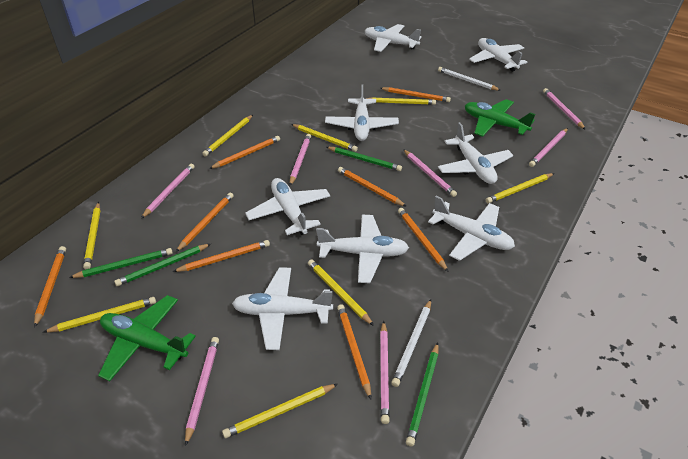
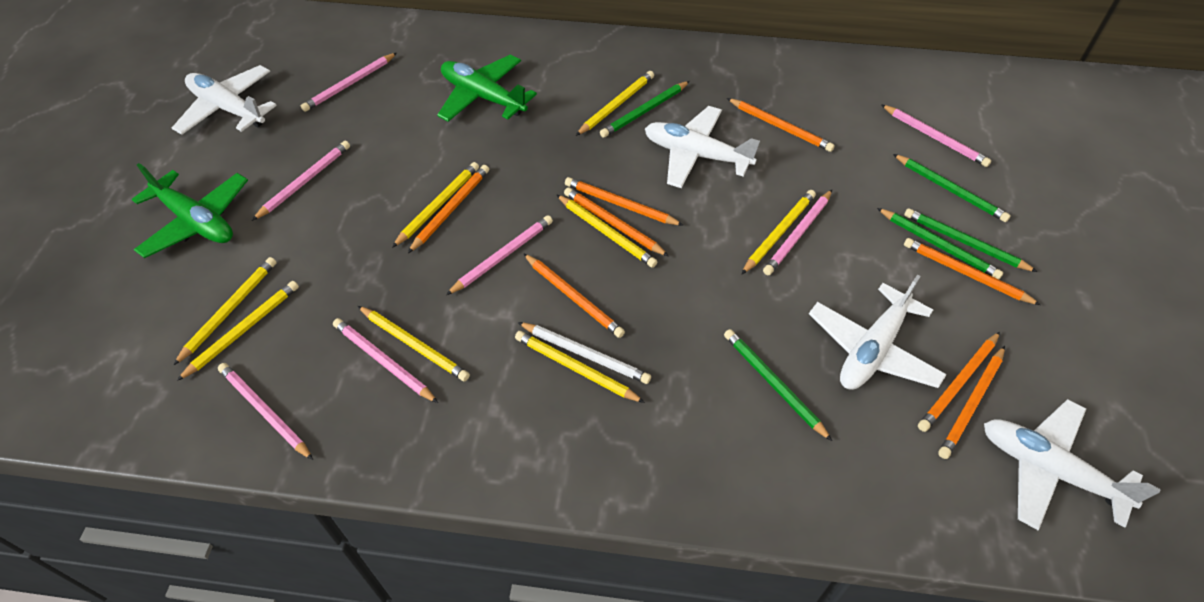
green pencil: [69,248,173,278] [114,244,210,286] [327,147,402,171] [406,342,438,447] = 4 -> [600,81,690,138] [724,329,832,441] [877,208,1003,279] [893,154,1011,222] [904,208,1038,272] = 5
white pencil: [391,299,431,387] [438,67,501,91] = 2 -> [518,322,651,384] = 1
white plane: [232,267,333,350] [245,178,330,235] [316,215,409,283] [325,84,399,141] [365,24,422,52] [428,196,515,261] [438,122,514,184] [469,38,527,72] = 8 -> [172,65,277,135] [645,106,760,188] [809,274,947,390] [984,399,1161,530] = 4

